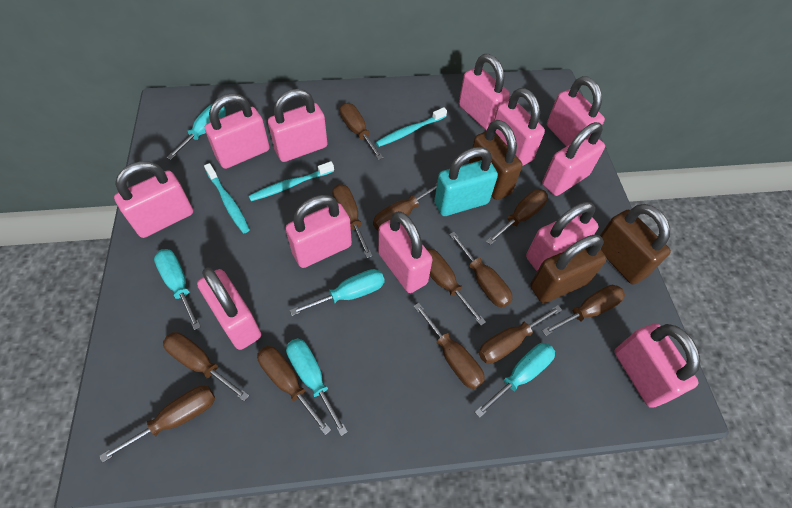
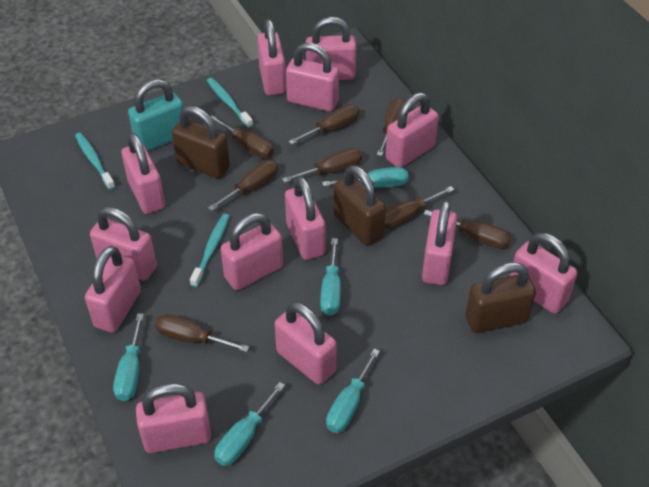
brown screwdriver: [100,386,215,463] [163,332,249,401] [257,346,331,435] [332,184,372,258] [340,103,383,160] [373,183,437,231] [414,303,485,389] [427,248,486,326] [449,232,512,308] [478,305,562,364] [486,189,548,245] [542,285,625,336] = 12 -> [155,314,249,352] [208,160,278,211] [210,115,274,158] [282,148,362,183] [288,105,359,145] [377,98,405,156] [384,186,455,229] [424,210,511,249] = 8
pink padlock: [114,161,193,238] [197,268,261,350] [205,93,270,169] [268,89,328,162] [286,195,352,268] [378,211,433,293] [459,54,510,130] [494,88,545,166] [526,202,599,271] [542,122,605,196] [547,76,605,146] [615,323,701,408] = 12 -> [85,246,141,333] [90,207,157,281] [121,133,165,214] [136,383,211,453] [221,213,283,290] [257,19,286,96] [275,302,337,385] [285,176,326,260] [286,43,339,112] [306,17,356,80] [385,93,439,167] [422,200,457,285] [510,233,577,313] = 13

